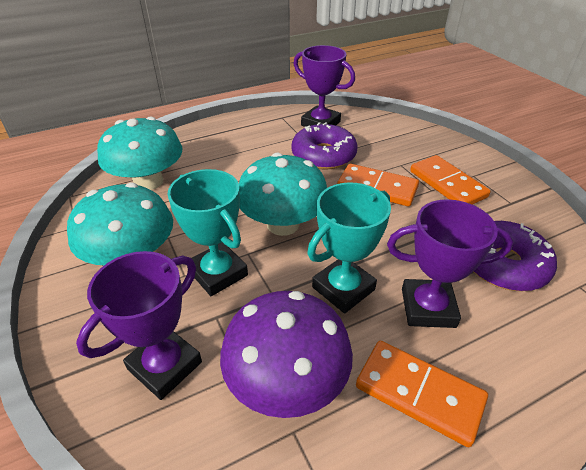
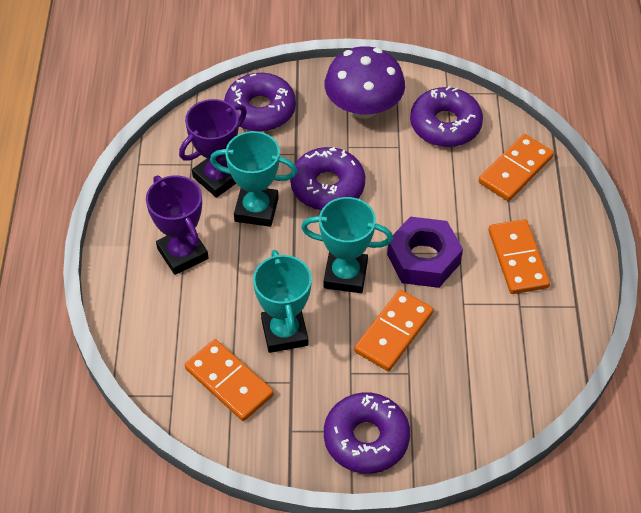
orange domino: [337,164,419,207] [356,341,488,447] [410,155,491,205] = 3 -> [185,339,274,421] [354,290,434,371] [479,134,554,201] [488,219,550,294] = 4
purple donut: [291,122,357,170] [473,221,557,291] = 2 -> [224,73,296,132] [290,147,365,210] [324,392,410,474] [410,86,483,147] = 4
purple nut: none = 0 -> [387,216,463,288] = 1
purple trophy: [76,251,202,400] [293,45,355,127] [387,199,513,328] = 3 -> [146,175,208,275] [179,99,247,198] = 2
turquoise mushroom: [67,183,173,265] [97,117,182,190] [239,153,327,236] = 3 -> none = 0
turquoise trophy: [167,169,248,296] [307,182,391,313] = 2 -> [210,131,298,227] [253,250,312,353] [301,197,393,293] = 3

